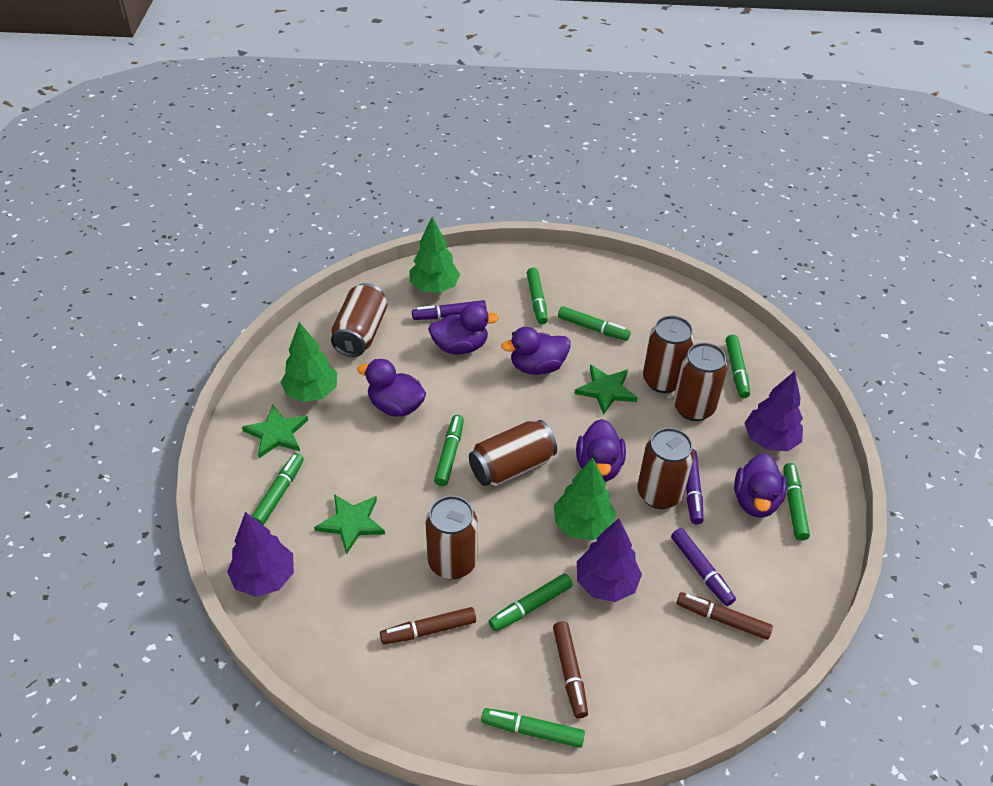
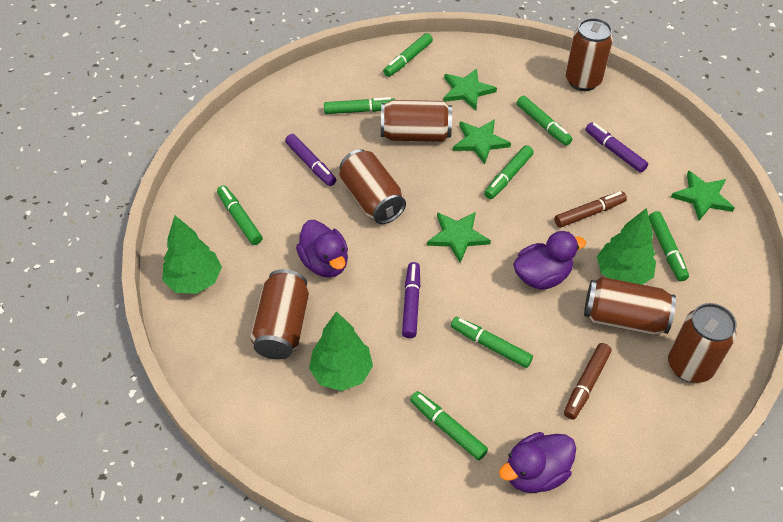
brown marker: [380,607,476,645] [553,621,588,718] [677,592,773,640] = 3 -> [554,191,627,228] [564,343,612,420] = 2
green star: [242,405,308,458] [314,494,385,555] [574,365,637,415] = 3 -> [427,212,491,263] [443,68,497,110] [453,119,511,164] [671,170,735,220] = 4
purple duck: [357,359,426,416] [428,303,499,354] [501,327,571,375] [576,419,626,482] [734,453,787,518] = 5 -> [296,220,348,278] [499,432,576,493] [513,231,586,290] = 3
purple tree: [227,512,294,597] [577,518,642,602] [745,371,803,451] = 3 -> none = 0

